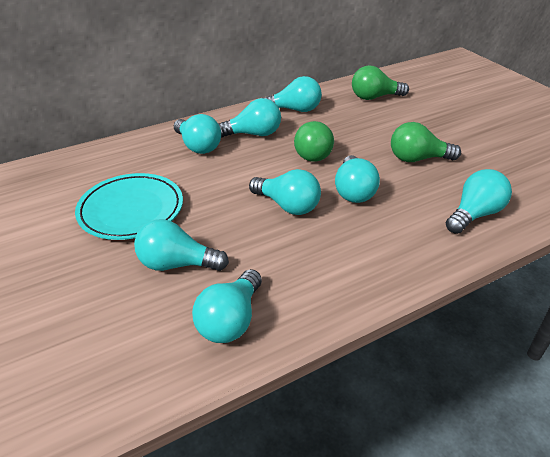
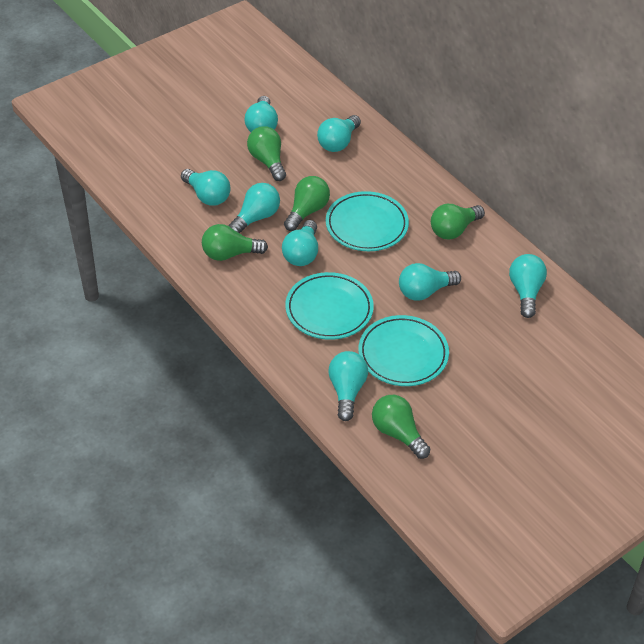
green light bulb: [294,121,334,162] [352,65,409,100] [391,122,461,162] = 3 -> [202,224,268,261] [247,126,286,181] [284,176,330,231] [372,395,430,459] [431,204,485,240] = 5
turquoise plate: [75,173,183,240] = 1 -> [285,272,374,340] [326,191,409,251] [358,315,449,386] = 3

